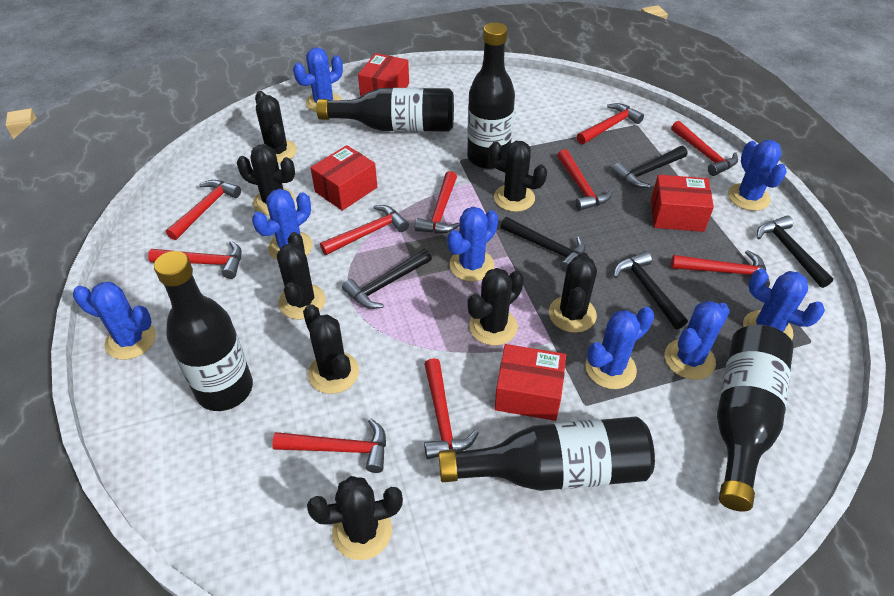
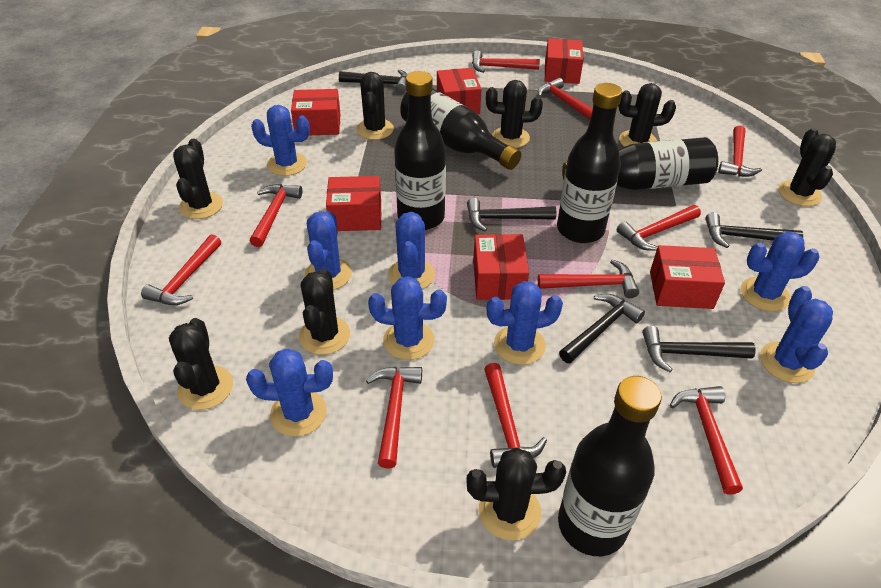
red box: [310,145,377,211] [358,53,409,97] [495,344,566,421] [651,175,714,232] = 4 -> [291,89,340,135] [326,176,381,231] [437,68,482,114] [473,234,529,300] [545,38,583,84] [650,245,725,309] = 6

